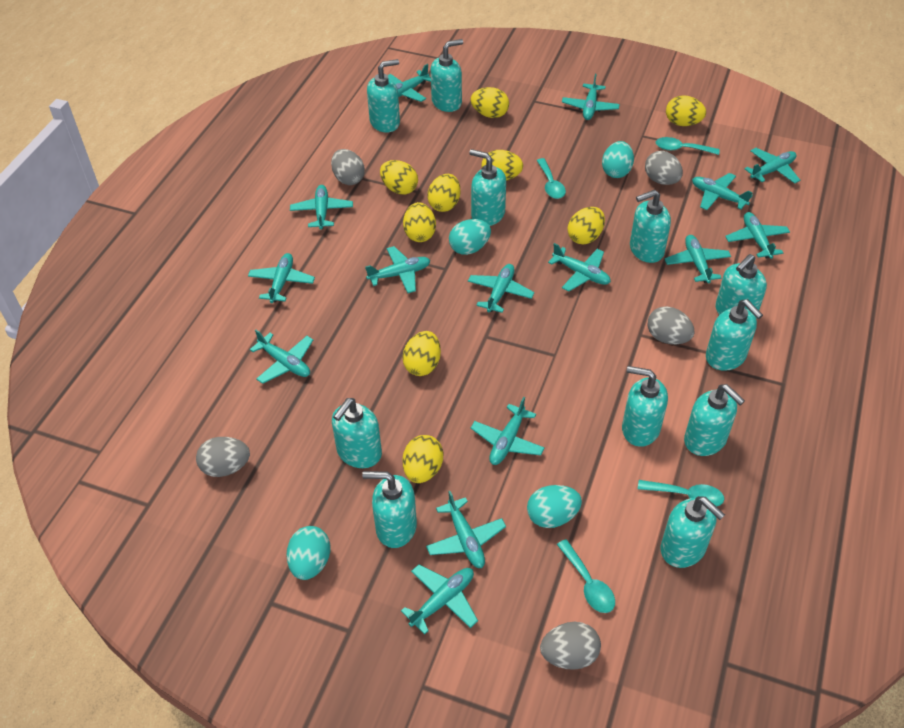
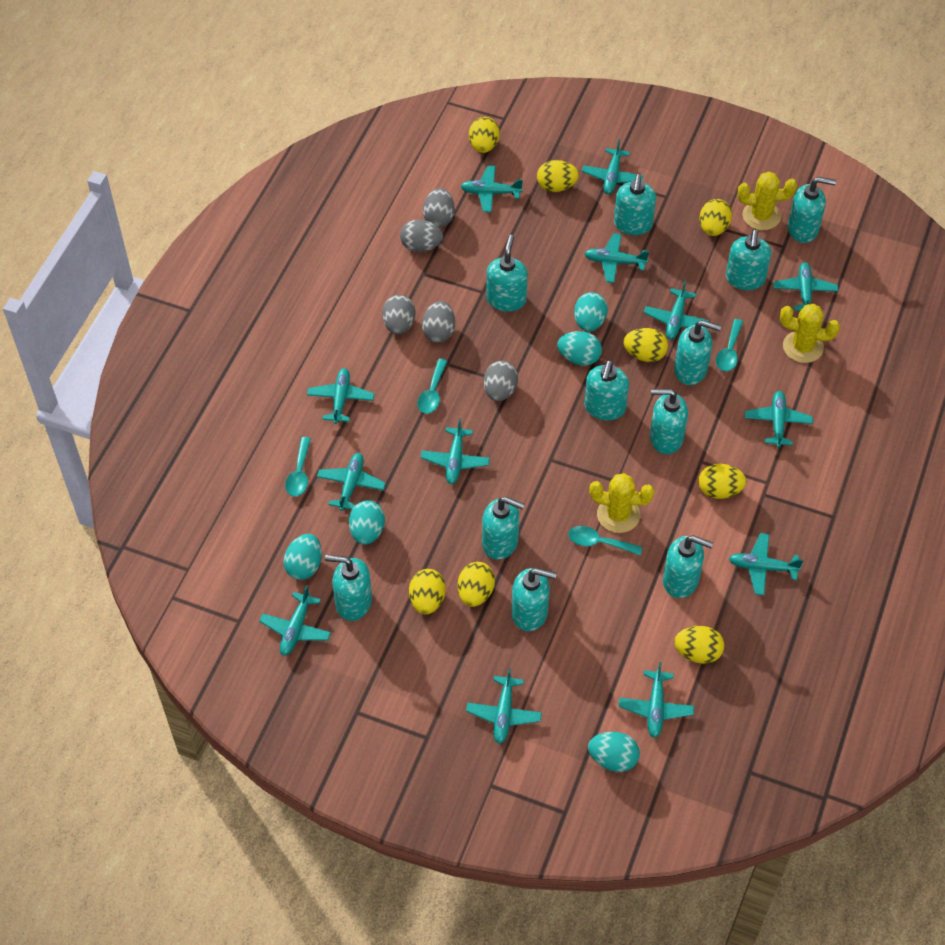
turquoise egg: [286,526,331,580] [449,219,491,255] [527,485,582,528] [602,141,634,178] = 4 -> [283,534,322,580] [349,500,385,545] [557,331,602,366] [574,292,608,331] [588,732,640,772] = 5
turquoise plane: [248,253,315,303] [250,330,313,384] [290,185,353,229] [365,246,431,293] [388,64,431,102] [401,565,478,635] [426,491,506,568] [468,264,534,313] [471,397,545,465] [548,243,611,291] [562,74,620,120] [665,235,731,283] [692,173,753,210] [725,212,790,259] [745,148,800,184] = 15 -> [259,585,331,656] [307,368,374,424] [317,453,386,511] [421,418,490,484] [461,165,523,212] [466,668,542,744] [582,139,644,194] [584,233,649,283] [618,662,694,738] [644,280,709,340] [729,533,803,596] [745,391,813,448] [773,262,838,311] = 13
yellow cactus: none = 0 -> [589,473,655,533] [738,172,797,230] [780,304,840,363] = 3
yellow egg: [380,160,418,195] [402,331,441,376] [402,435,443,483] [403,202,436,242] [427,174,461,212] [471,87,509,118] [482,150,523,181] [568,207,605,245] [666,95,706,126] = 9 -> [409,569,446,614] [458,562,495,607] [469,117,500,153] [537,160,579,192] [623,328,668,362] [674,626,724,664] [698,464,746,499] [700,199,732,236] = 8

